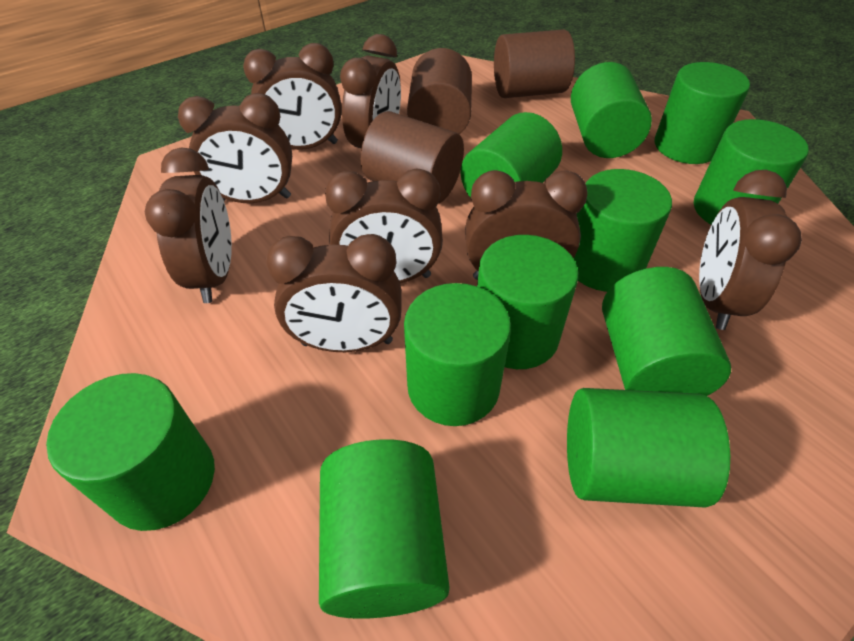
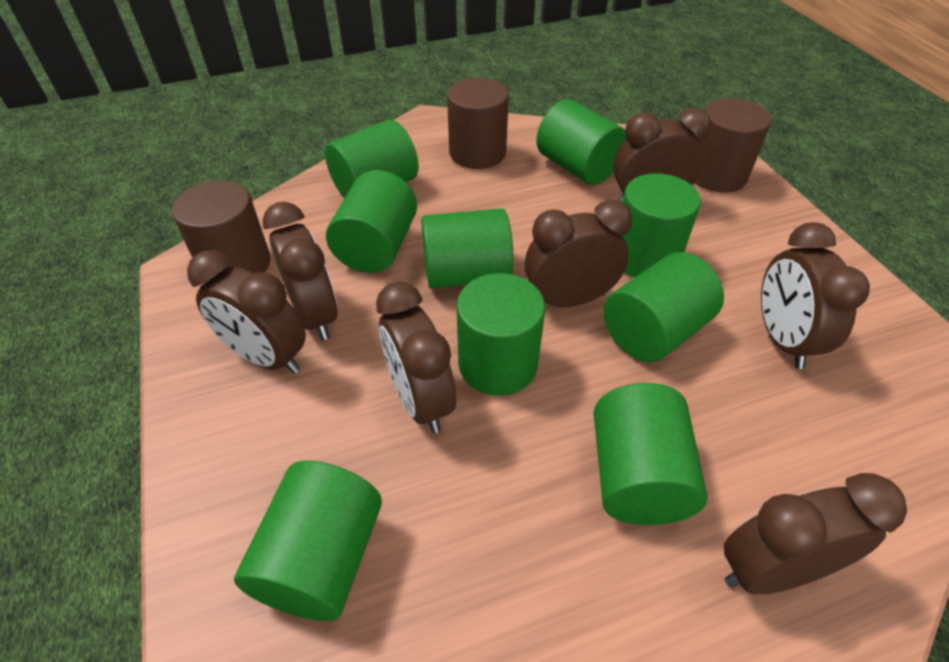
brown clock: [145,147,232,303] [178,93,292,203] [243,43,342,150] [266,234,402,352] [325,169,443,283] [340,34,401,148] [465,170,588,280] [699,170,802,330] = 8 -> [187,250,306,374] [262,202,338,340] [376,281,456,433] [525,199,632,307] [613,108,711,202] [724,473,907,594] [761,222,870,369] = 7
green cylinder: [46,373,215,531] [319,439,450,619] [404,283,511,426] [461,112,562,198] [477,235,578,369] [567,388,730,508] [571,62,652,158] [573,169,672,292] [602,267,731,396] [655,62,750,164] [694,119,809,225] = 11 -> [234,461,382,621] [325,120,419,199] [326,170,417,273] [421,208,514,289] [457,273,545,396] [536,99,626,185] [593,383,708,525] [603,252,724,363] [622,173,701,277] = 9

